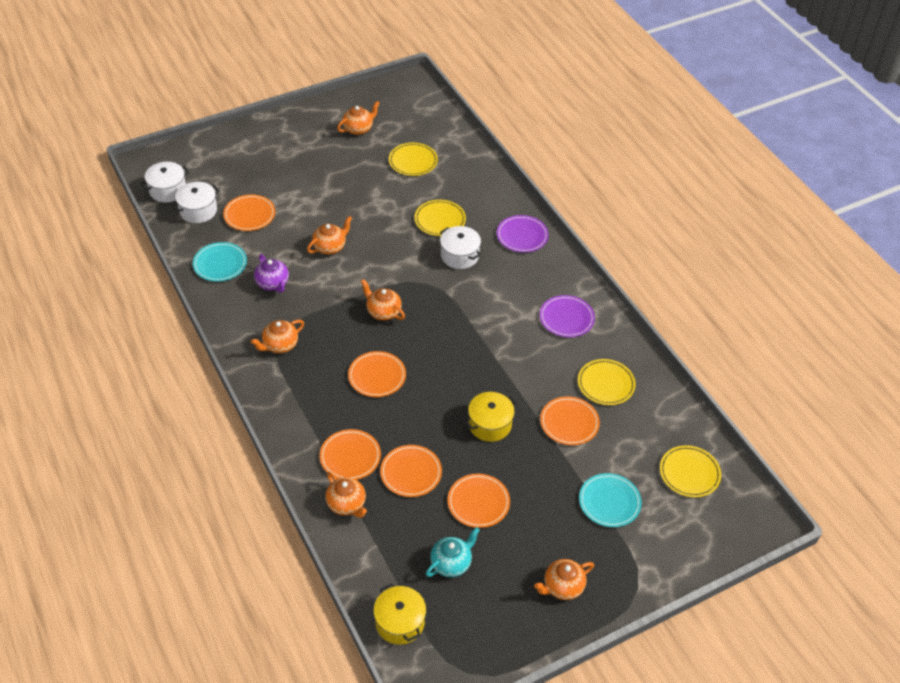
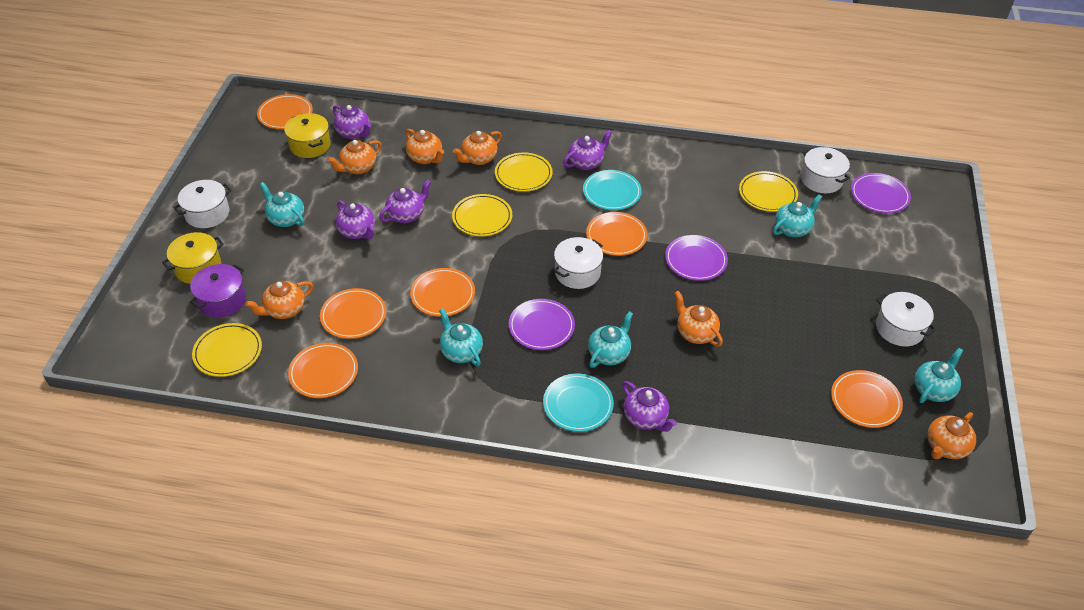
purple plate: [497,215,549,253] [540,295,595,337] = 2 -> [509,299,575,350] [665,235,728,281] [851,173,911,213] = 3
purple pot: none = 0 -> [190,264,246,318] = 1
purple teapot: [254,254,289,293] = 1 -> [333,105,371,139] [336,200,375,239] [379,179,431,223] [563,130,612,170] [622,381,677,432] = 5
turquoise teapot: [426,527,480,577] = 1 -> [260,182,305,227] [439,308,483,366] [588,311,633,368] [773,194,822,237] [914,348,963,403] = 5
white pot: [141,162,189,202] [172,182,219,223] [440,226,481,269] = 3 -> [173,180,232,228] [554,237,603,289] [801,147,850,193] [876,292,936,346] = 4

